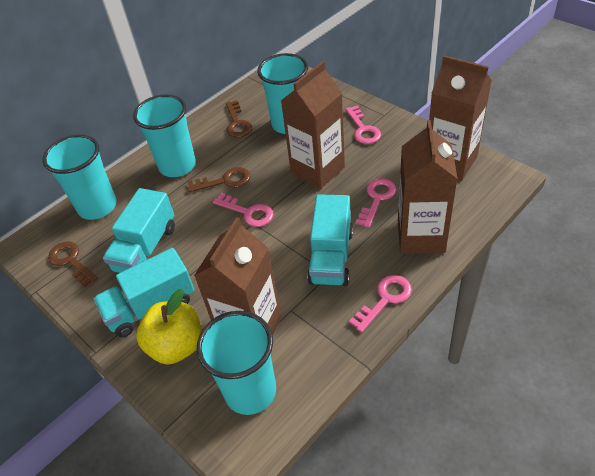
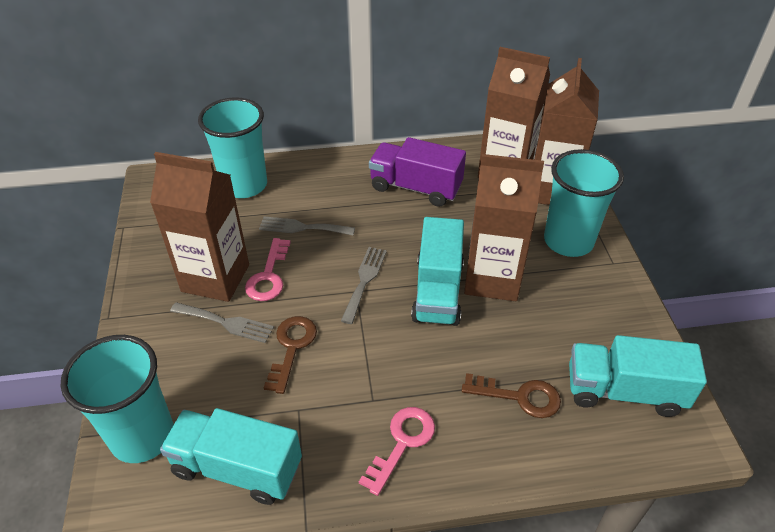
brown key: [48,241,98,287] [188,167,250,192] [226,100,252,138] = 3 -> [264,316,317,394] [462,373,561,418] = 2
grey fork: none = 0 -> [170,302,274,343] [259,216,355,235] [341,247,387,324] = 3
pink key: [213,193,273,227] [345,106,381,144] [349,275,412,333] [355,178,396,228] = 4 -> [245,238,291,301] [359,407,435,496] = 2
purple truck: none = 0 -> [369,137,466,207] = 1
turquoise cup: [43,134,117,220] [133,94,196,177] [197,311,276,415] [257,53,308,134] = 4 -> [61,335,174,463] [198,97,267,198] [544,149,624,257] = 3
yellow apple: [136,288,202,365] = 1 -> none = 0

